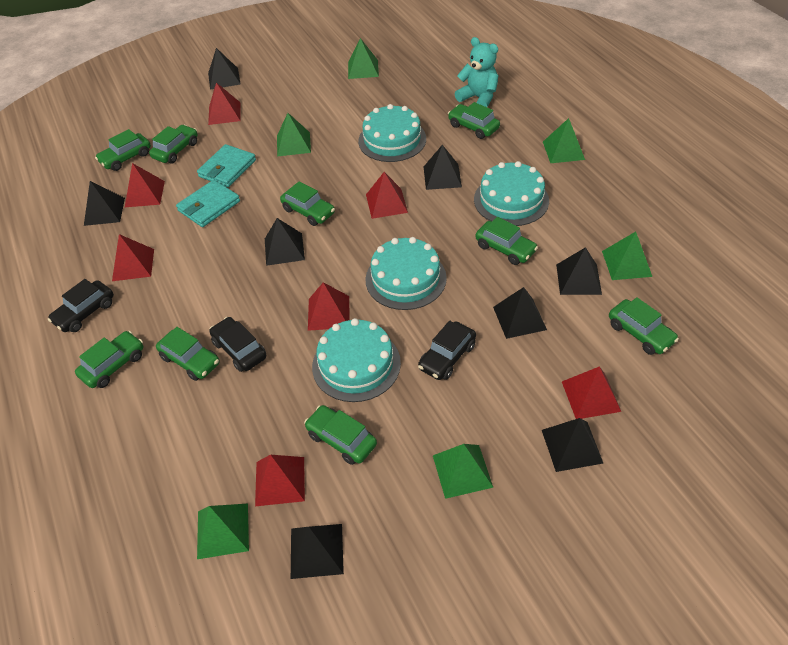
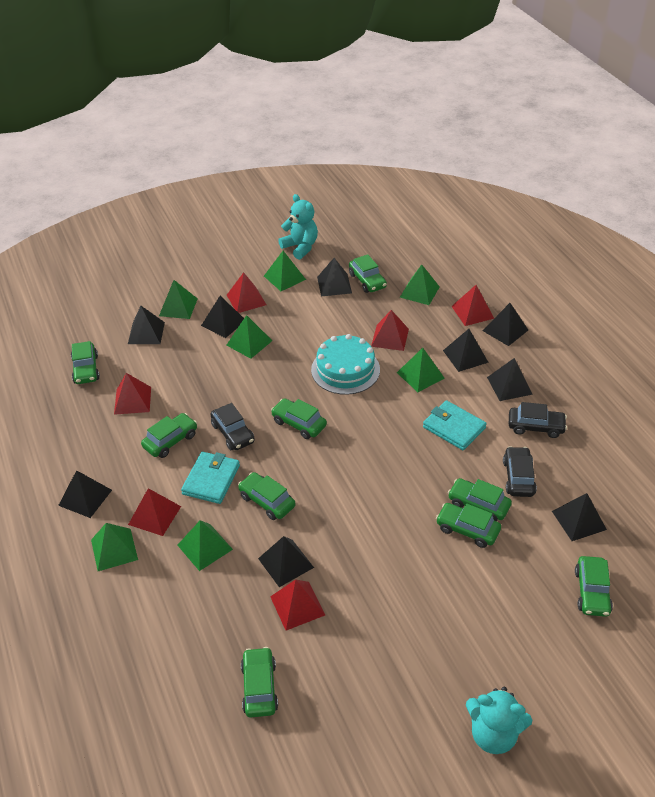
black pyramid: [84,181,125,226] [208,48,241,90] [265,218,305,266] [291,524,344,579] [424,145,462,190] [493,287,547,339] [542,418,603,472] [556,247,602,295] = 8 -> [58,470,112,518] [128,306,165,344] [201,296,244,338] [258,536,314,587] [317,258,352,296] [443,329,489,372] [483,303,528,346] [487,358,533,401] [552,493,607,541] = 9
green pyramid: [197,504,249,559] [277,113,311,156] [348,38,379,79] [433,444,493,499] [543,118,585,163] [602,232,652,280] = 6 -> [91,523,138,571] [159,280,198,319] [177,520,233,571] [227,315,272,359] [264,251,306,291] [397,348,445,392] [400,264,440,305] = 7
red pyramid: [112,234,154,281] [125,163,165,207] [208,83,240,125] [255,455,305,506] [308,282,349,331] [366,172,408,219] [562,366,621,419] = 7 -> [114,373,151,415] [128,488,181,536] [227,272,266,313] [270,580,325,631] [371,310,409,351] [451,285,494,326] = 6
turquoise cake: [312,318,401,402] [358,104,426,162] [365,237,447,310] [474,161,549,226] = 4 -> [311,334,380,395] = 1
turquoise teddy bear: [455,37,498,107] = 1 -> [278,194,318,260] [466,687,532,754] = 2

